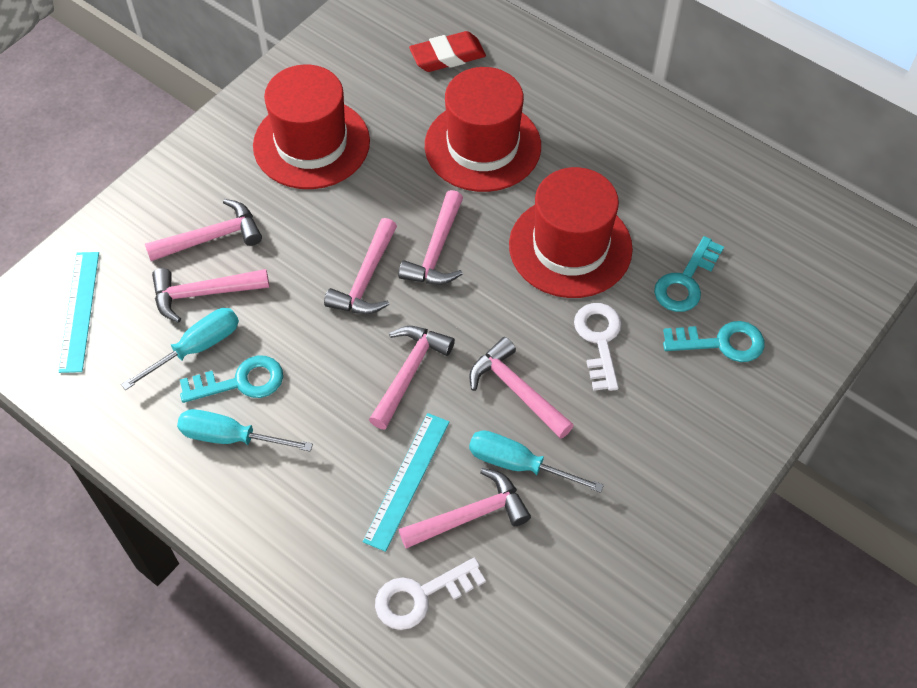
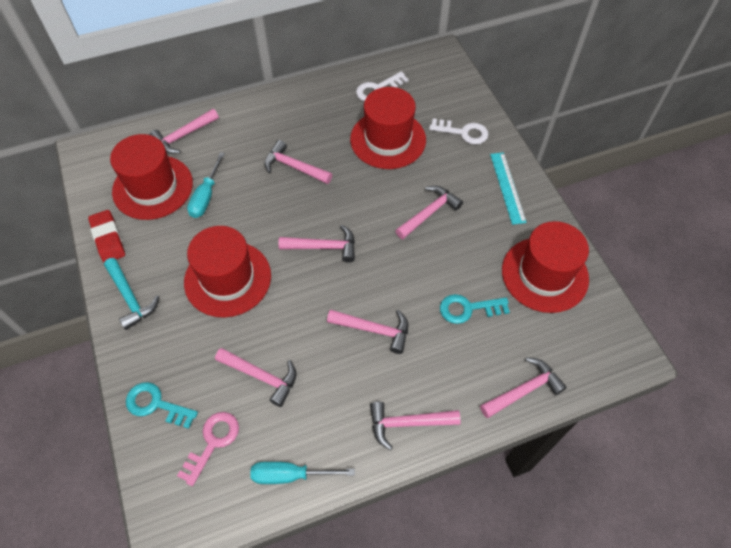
pink hammer: [145,199,262,261] [152,268,269,323] [324,218,397,314] [369,326,455,429] [398,190,463,285] [399,468,531,549] [469,337,574,439] = 7 -> [149,109,219,154] [215,348,296,407] [264,140,332,184] [278,224,355,263] [327,309,408,354] [370,402,461,450] [395,186,463,239] [480,357,567,418] = 8
pink key: none = 0 -> [177,412,239,486] = 1
red hat: [253,64,370,189] [425,67,541,192] [509,167,633,298] = 3 -> [110,134,193,220] [184,226,271,318] [350,87,426,169] [502,221,589,313] = 4
turquoise hammer: none = 0 -> [104,258,159,330] = 1
turquoise key: [180,355,283,403] [654,236,724,312] [663,321,765,362] = 3 -> [126,382,198,429] [440,294,510,324] = 2
turquoise ruler: [59,252,99,373] [363,413,449,552] = 2 -> [490,152,527,225] = 1
turquoise screwdriver: [121,308,239,390] [177,409,313,452] [469,430,604,493] = 3 -> [187,152,225,218] [250,462,355,484] = 2

